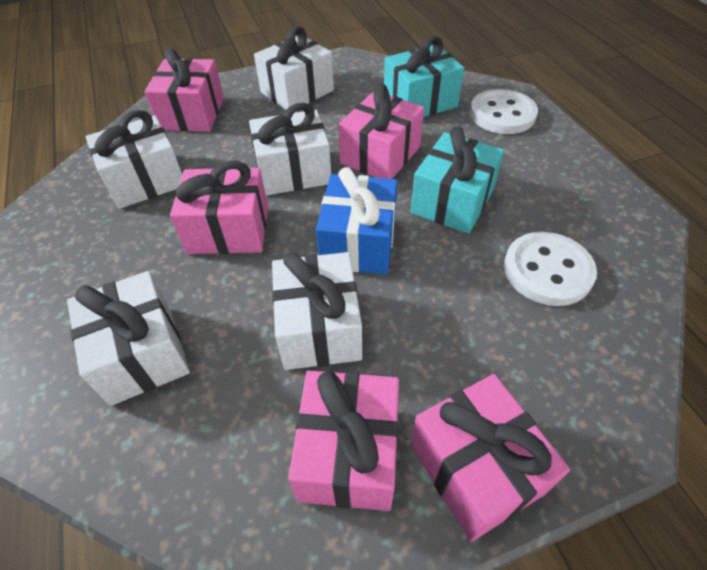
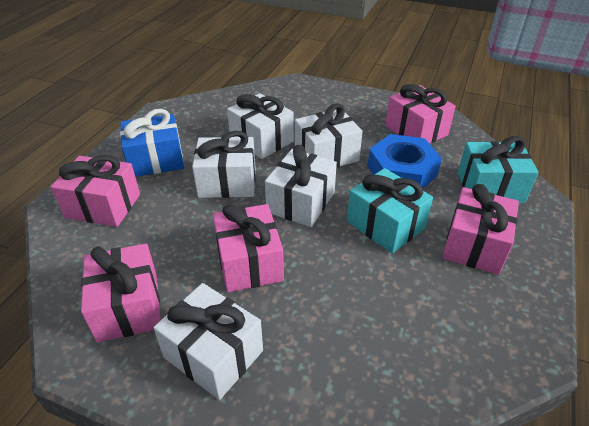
blue nut: none = 0 -> [367,134,442,189] = 1
white button: [470,89,538,134] [504,232,597,306] = 2 -> none = 0

